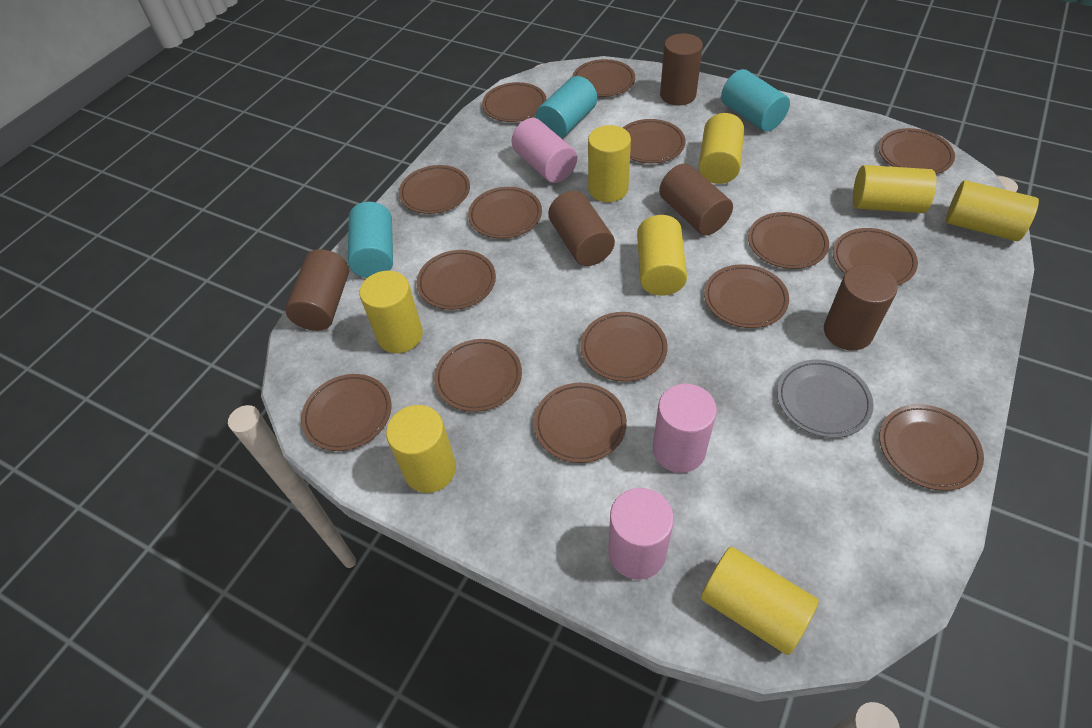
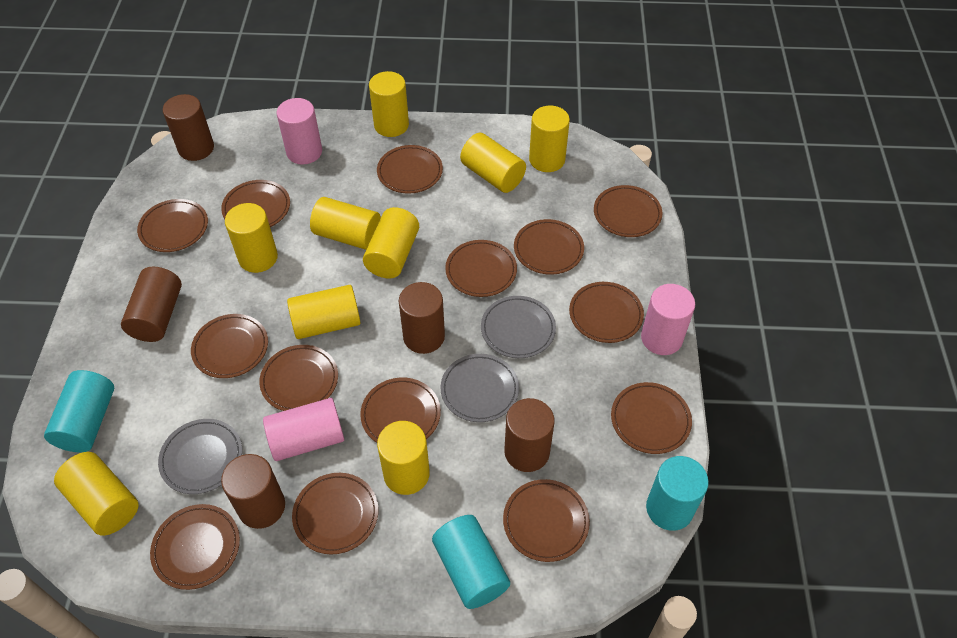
brown plate: [301,374,392,451] [399,165,470,214] [417,250,496,310] [434,339,522,412] [468,187,542,239] [482,82,547,122] [534,383,627,463] [572,59,635,97] [581,312,668,382] [623,119,686,163] [704,264,789,328] [748,212,829,269] [833,228,918,286] [878,128,955,174] [879,404,984,491] = 15 -> [137,199,208,252] [150,504,240,590] [191,314,268,378] [221,180,290,227] [259,345,338,411] [292,473,378,554] [360,378,441,443] [377,145,443,194] [445,240,517,297] [503,479,590,562] [514,219,584,275] [569,282,644,343] [594,185,663,237] [611,382,692,454] = 14
grey plate: [777,359,874,438] = 1 -> [158,419,242,494] [441,354,519,422] [481,296,556,358] = 3
yellow cylinder: [359,271,423,353] [386,405,456,493] [588,125,631,202] [637,215,687,296] [699,113,744,184] [701,547,819,655] [853,165,936,213] [946,180,1039,241] = 8 -> [54,452,139,536] [225,203,278,273] [287,285,361,339] [310,197,381,250] [363,207,419,279] [369,71,409,137] [377,421,430,495] [460,133,526,193] [529,106,570,172] = 9

